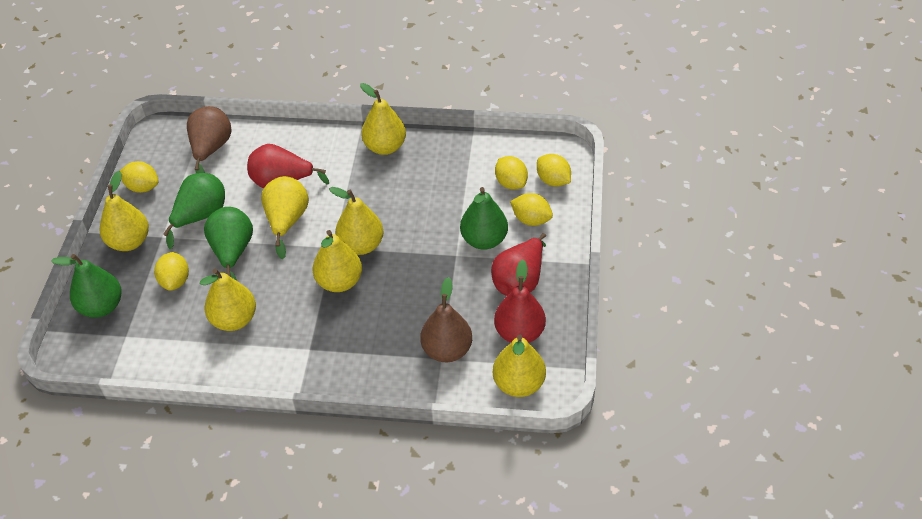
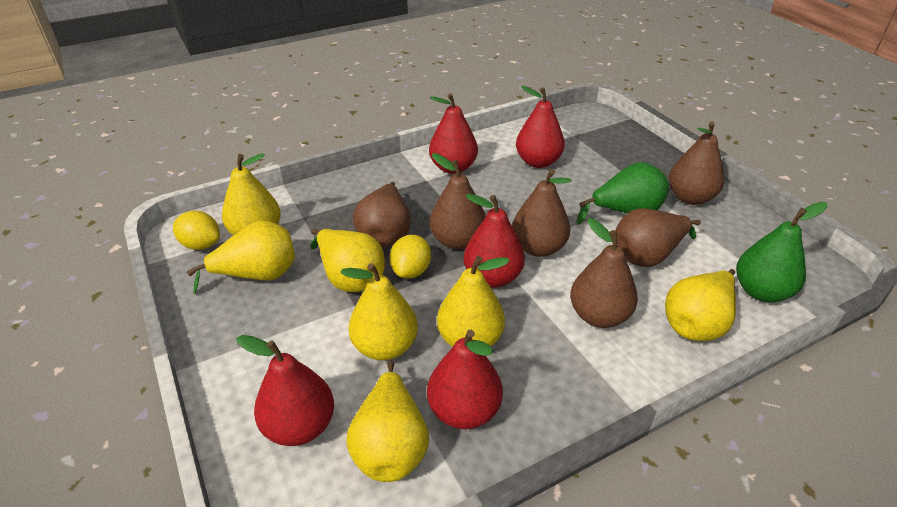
brown pear: [187,106,232,173] [420,277,472,362] = 2 -> [353,182,411,247] [430,153,486,250] [512,169,572,257] [570,218,638,328] [616,208,701,267] [669,121,724,205] = 6
green pear: [51,254,122,318] [163,173,225,249] [204,207,253,281] [460,187,508,250] = 4 -> [577,162,669,225] [736,202,827,302] = 2
red pear: [247,144,329,188] [491,233,546,296] [494,259,546,343] = 3 -> [236,335,334,446] [427,330,503,429] [429,93,478,174] [464,194,525,287] [516,86,565,168] = 5
yellow lemon: [120,161,159,193] [154,252,189,291] [495,156,528,190] [510,193,553,226] [537,154,571,187] = 5 -> [173,211,220,250] [389,234,431,279] = 2

